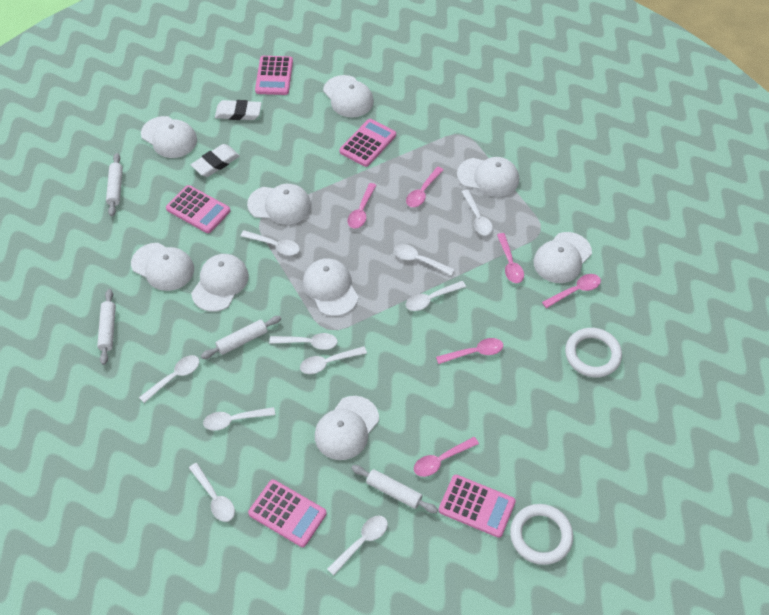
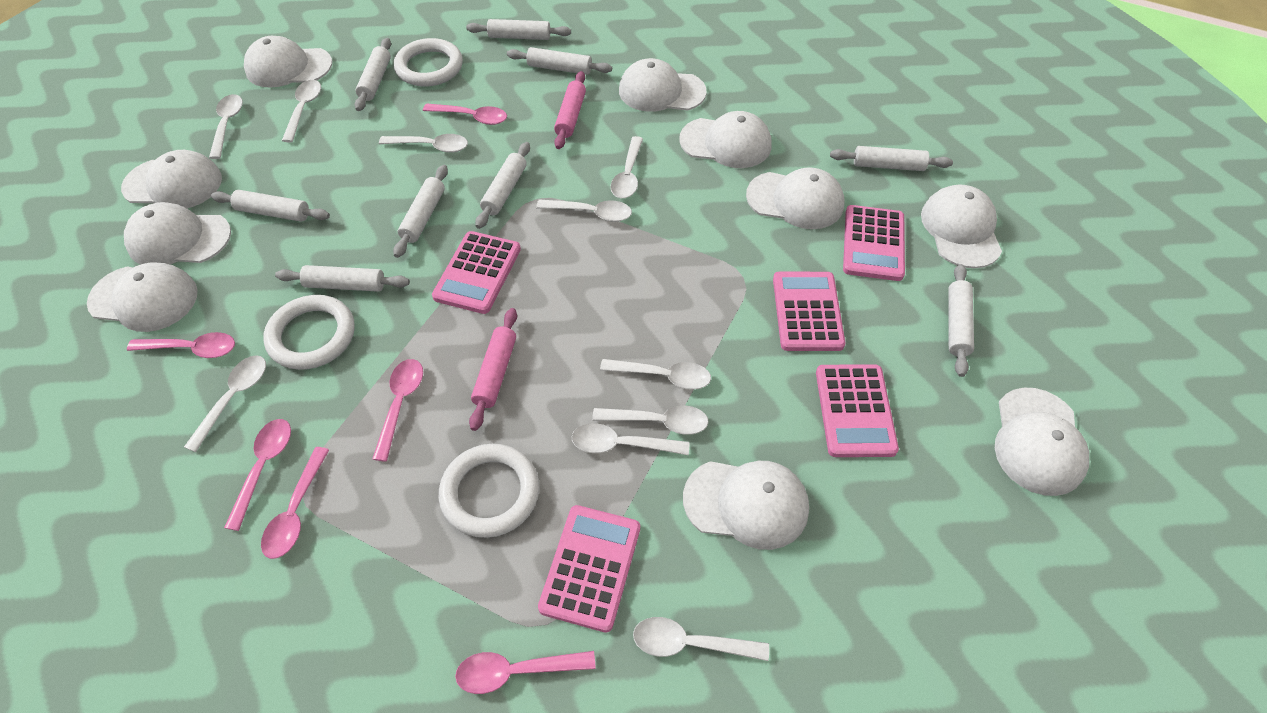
pink rolling pin: none = 0 -> [469,308,517,431] [554,71,586,149] = 2
white cap: [131,243,194,291] [141,116,197,158] [191,254,249,312] [247,184,311,225] [303,258,358,316] [315,396,379,460] [323,75,374,117] [457,157,519,197] [534,232,592,283] = 9 -> [87,262,198,332] [121,150,222,208] [124,202,231,264] [244,36,332,88] [619,58,707,112] [679,111,772,168] [683,461,809,550] [746,167,844,229] [921,184,1002,268] [995,388,1089,496] = 10
white eraser: [191,144,240,177] [215,100,262,120] = 2 -> none = 0
white ring: [510,504,573,565] [565,328,622,377] = 2 -> [263,295,355,370] [394,38,463,87] [439,444,539,538] = 3
white rolling pin: [97,289,116,365] [106,153,123,216] [201,316,281,359] [351,465,438,513] = 4 -> [211,190,330,222] [275,265,410,292] [355,38,391,111] [393,165,448,258] [466,19,571,40] [475,142,530,229] [507,47,612,75] [830,146,953,171] [948,264,974,377] = 9

